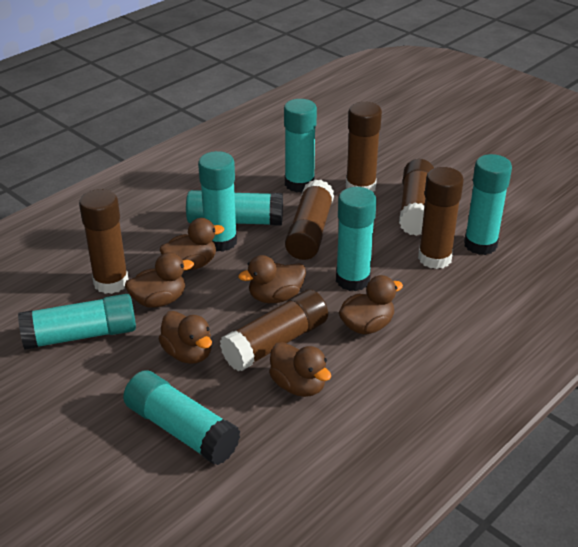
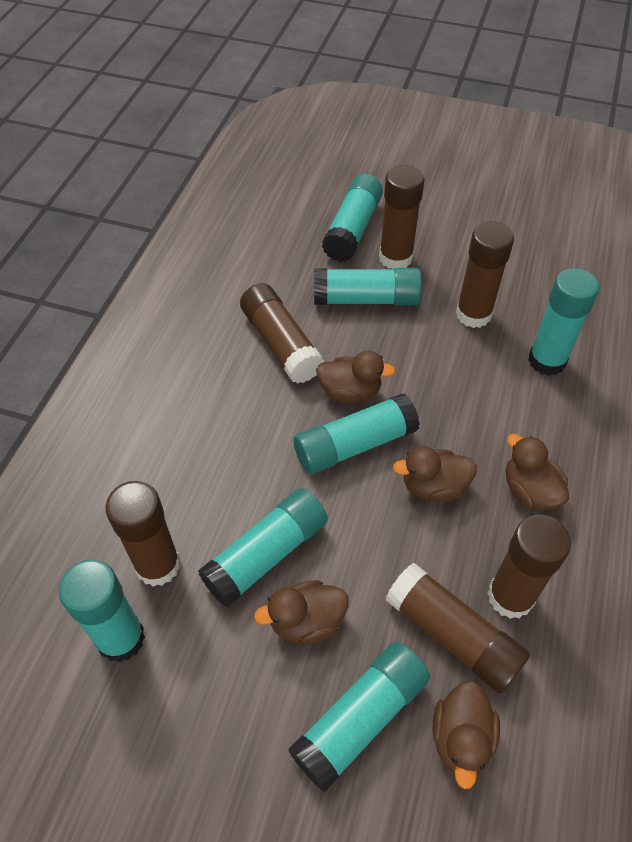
brown duck: [125,252,194,308] [158,311,212,364] [160,218,224,271] [238,255,306,303] [269,342,331,397] [339,275,403,334] = 6 -> [254,580,349,644] [316,351,396,403] [393,446,477,502] [432,681,500,789] [506,434,569,510] = 5

